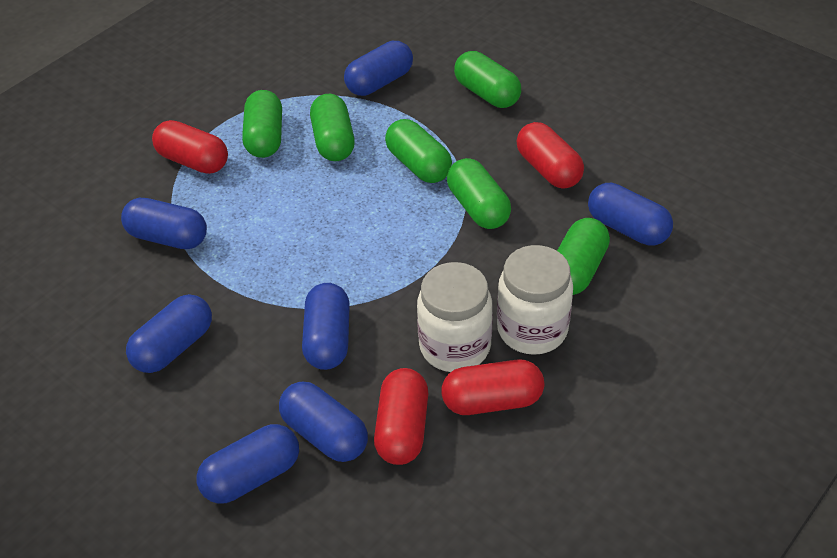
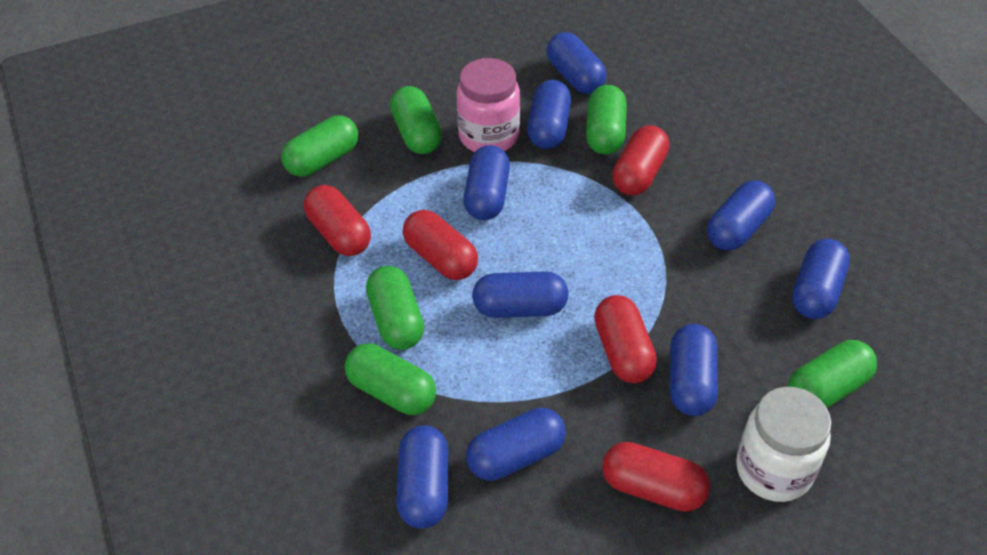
blue capsule: [121,198,207,249] [126,294,212,373] [197,424,299,504] [279,382,368,462] [302,283,350,370] [344,41,413,96] [588,183,673,245] = 7 -> [397,425,448,528] [463,145,510,220] [466,408,566,481] [472,271,569,318] [527,80,571,149] [547,32,607,94] [670,324,718,416] [707,180,775,251] [792,239,850,319] = 9
pink jar: none = 0 -> [457,58,520,152] = 1
red capsule: [152,120,228,174] [374,368,428,465] [442,360,544,415] [516,122,584,188] = 4 -> [304,185,371,256] [403,210,478,280] [594,295,657,383] [602,442,710,512] [612,125,669,196] = 5
white jar: [417,262,493,372] [497,245,573,355] = 2 -> [736,387,831,502] = 1

